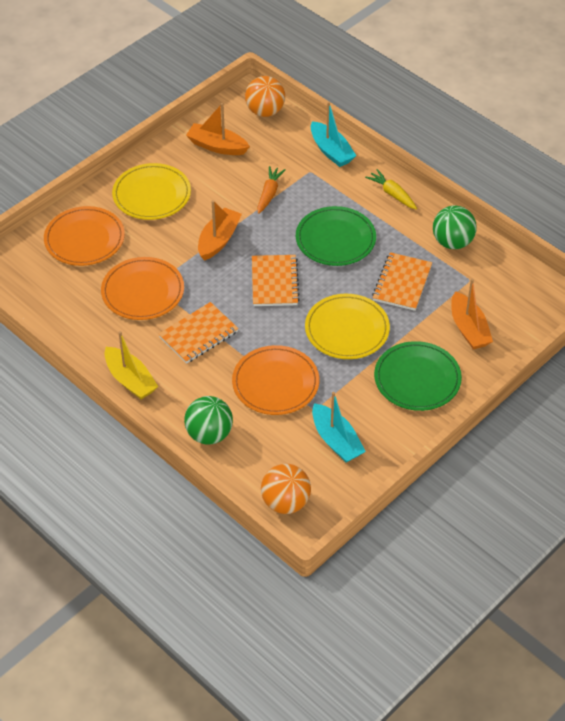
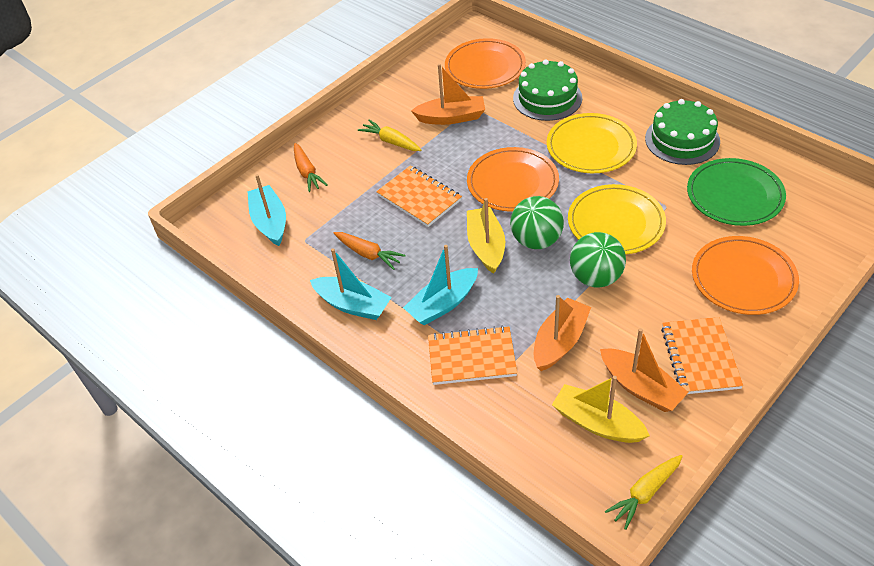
green cake: none = 0 -> [513,59,582,121] [645,99,720,165] = 2
green plate: [296,206,376,266] [374,341,462,411] = 2 -> [687,158,786,226] = 1
orange ball: [245,76,285,117] [261,464,311,514] = 2 -> none = 0
orange carrot: [257,166,286,214] = 1 -> [294,143,328,192] [334,232,406,270] = 2
turquoise boat: [311,102,356,167] [312,392,366,463] = 2 -> [247,174,286,246] [310,248,392,320] [403,245,478,325] = 3
yellow boat: [104,331,159,399] = 1 -> [467,198,505,274] [552,376,650,443] = 2
yellow carrot: [365,169,417,209] = 1 -> [358,120,421,151] [605,455,683,530] = 2

